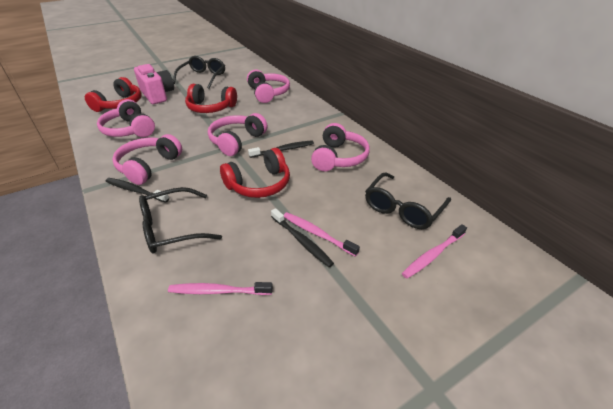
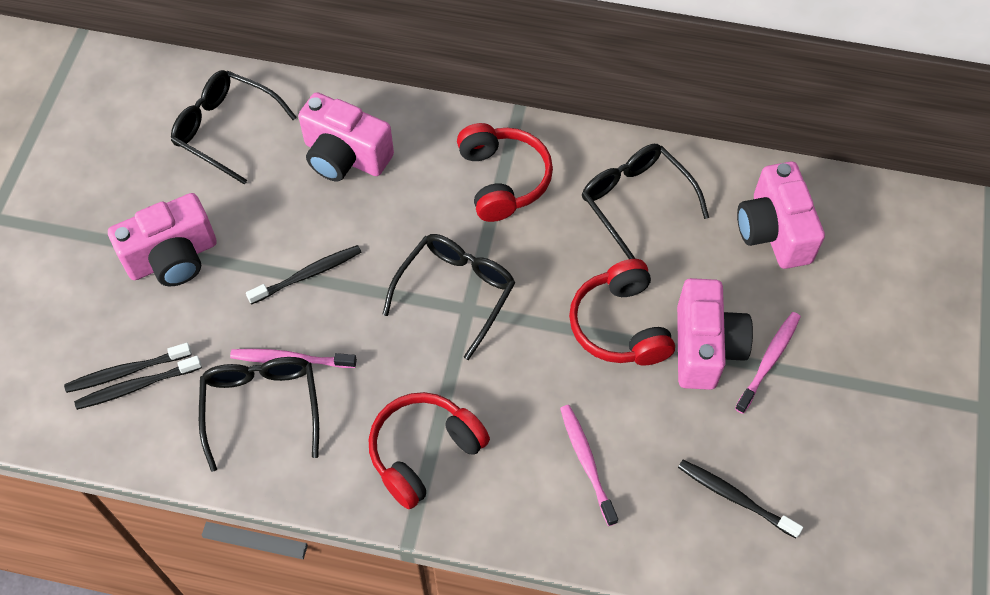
black glasses: [139,187,222,253] [173,56,225,89] [365,172,451,229] = 3 -> [171,70,297,185] [199,357,319,472] [383,234,515,360] [582,144,709,259] = 4
black toothbrush: [106,178,169,203] [248,140,314,158] [271,208,334,267] = 3 -> [64,343,192,393] [74,356,202,410] [246,245,361,305] [678,460,803,538] = 4
pink camera: [134,64,174,104] = 1 -> [108,193,217,286] [298,92,394,181] [677,278,753,390] [737,161,825,269] = 4
pink headphones: [97,99,155,137] [112,134,182,185] [208,113,268,156] [247,70,290,103] [311,123,370,171] = 5 -> none = 0

